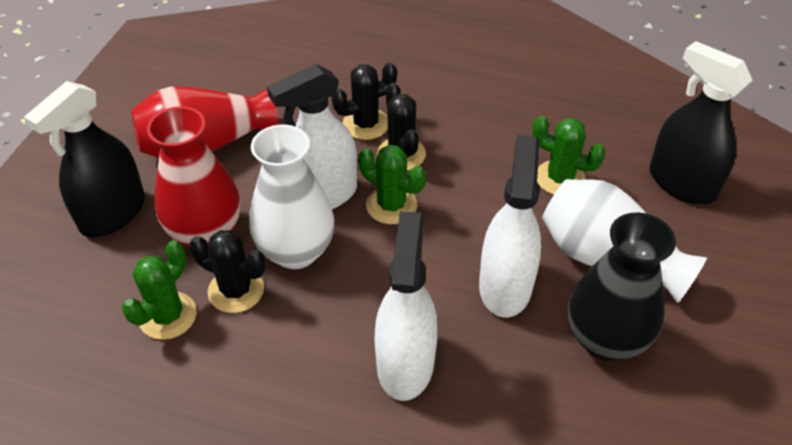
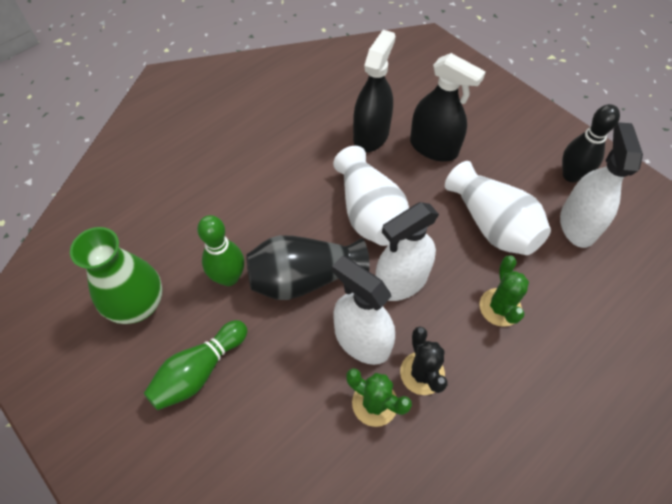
black bowling pin: none = 0 -> [562,104,620,182] = 1
black cactus: [189,230,266,313] [332,62,397,140] [377,83,426,171] = 3 -> [400,326,448,395] = 1
green bowling pin: none = 0 -> [144,320,247,410] [197,215,244,286] = 2
green cactus: [122,240,197,340] [358,145,426,224] [532,116,606,195] = 3 -> [346,368,412,427] [479,256,529,327] = 2
green vase: none = 0 -> [70,227,162,324] = 1
red vase: [131,87,278,158] [147,106,240,246] = 2 -> none = 0

